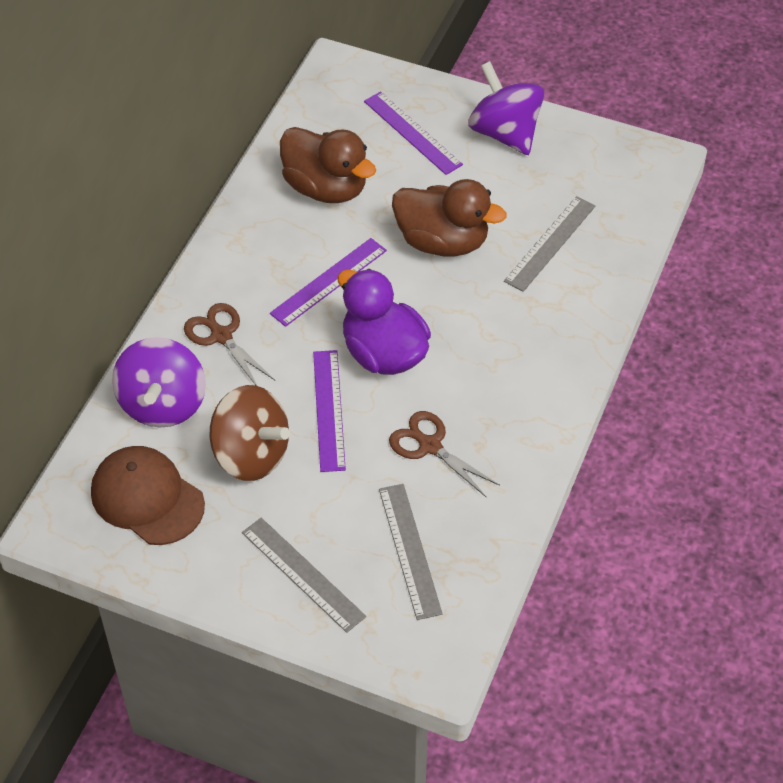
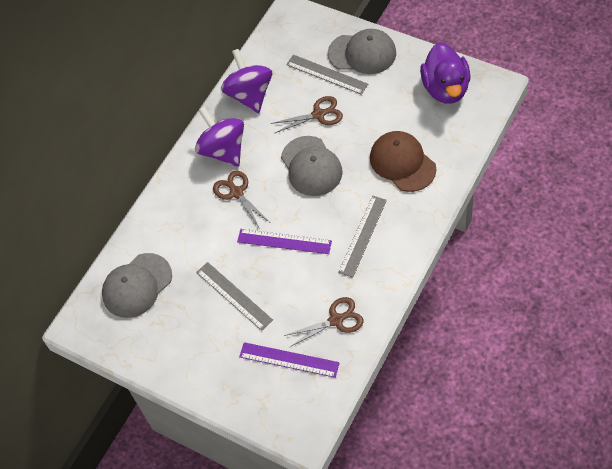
brown duck: [280,127,376,203] [392,179,507,257] = 2 -> none = 0
brown scissors: [184,303,275,386] [389,411,500,498] = 2 -> [213,170,269,229] [271,96,343,133] [284,297,364,347] = 3
brown spinning top: [210,385,290,481] = 1 -> none = 0
grey cap: none = 0 -> [102,253,172,318] [281,136,343,196] [328,29,396,74] = 3
purple ruler: [270,238,387,327] [313,350,346,472] [364,91,463,175] = 3 -> [237,229,332,254] [239,342,340,378] = 2

